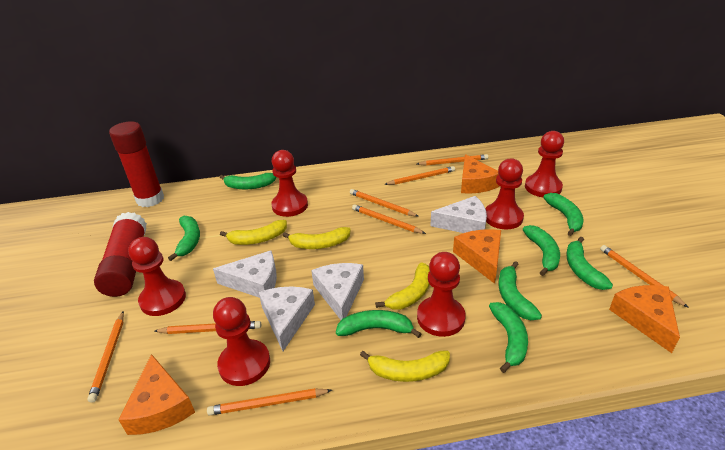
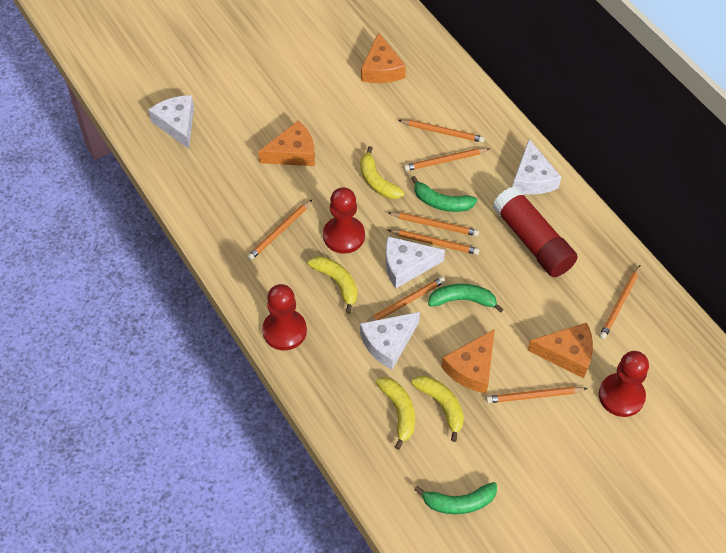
green banana: [168,216,200,261] [220,173,276,189] [336,310,421,338] [489,302,528,373] [499,261,542,320] [523,225,560,276] [543,193,583,236] [566,237,613,290] = 8 -> [411,176,477,212] [414,482,497,514] [428,284,504,313] = 3
red glue stick: [94,212,147,297] [109,122,164,207] = 2 -> [493,186,578,277] = 1
red pawn: [128,237,186,316] [213,297,270,386] [271,150,308,217] [417,252,466,337] [485,158,524,230] [525,131,564,197] = 6 -> [262,284,307,350] [323,187,365,254] [599,351,649,417] = 3

